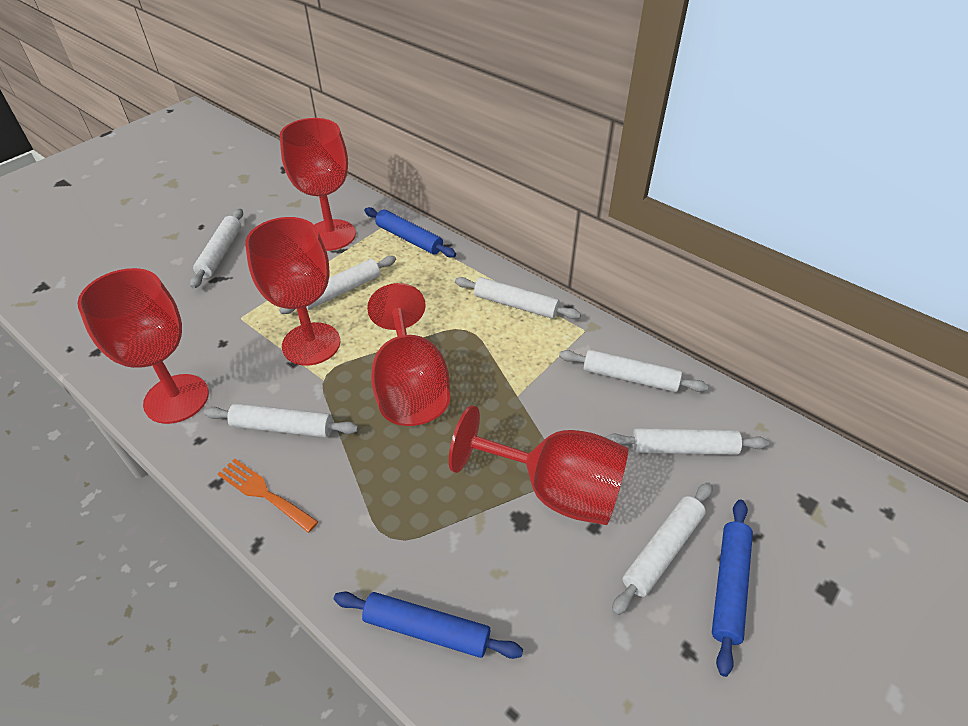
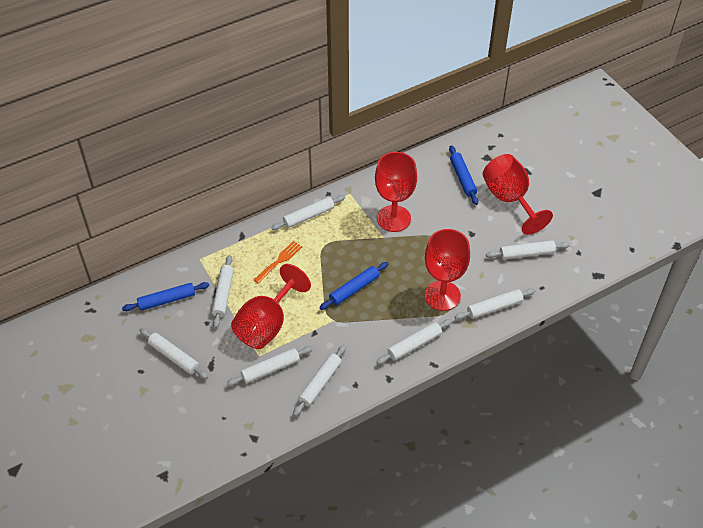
red goblet: [77,268,209,424] [245,217,340,366] [280,118,356,251] [367,283,450,426] [449,405,629,525] = 5 -> [231,264,311,349] [375,152,417,232] [425,229,470,311] [483,154,553,235] = 4
white rolling pin: [190,208,243,289] [204,403,358,437] [279,256,396,314] [455,277,581,319] [559,349,708,392] [605,428,769,455] [612,482,712,616] = 7 -> [139,328,208,379] [212,255,234,328] [227,346,313,386] [271,195,345,230] [293,345,346,416] [376,319,453,364] [455,288,535,320] [486,240,570,260] = 8

